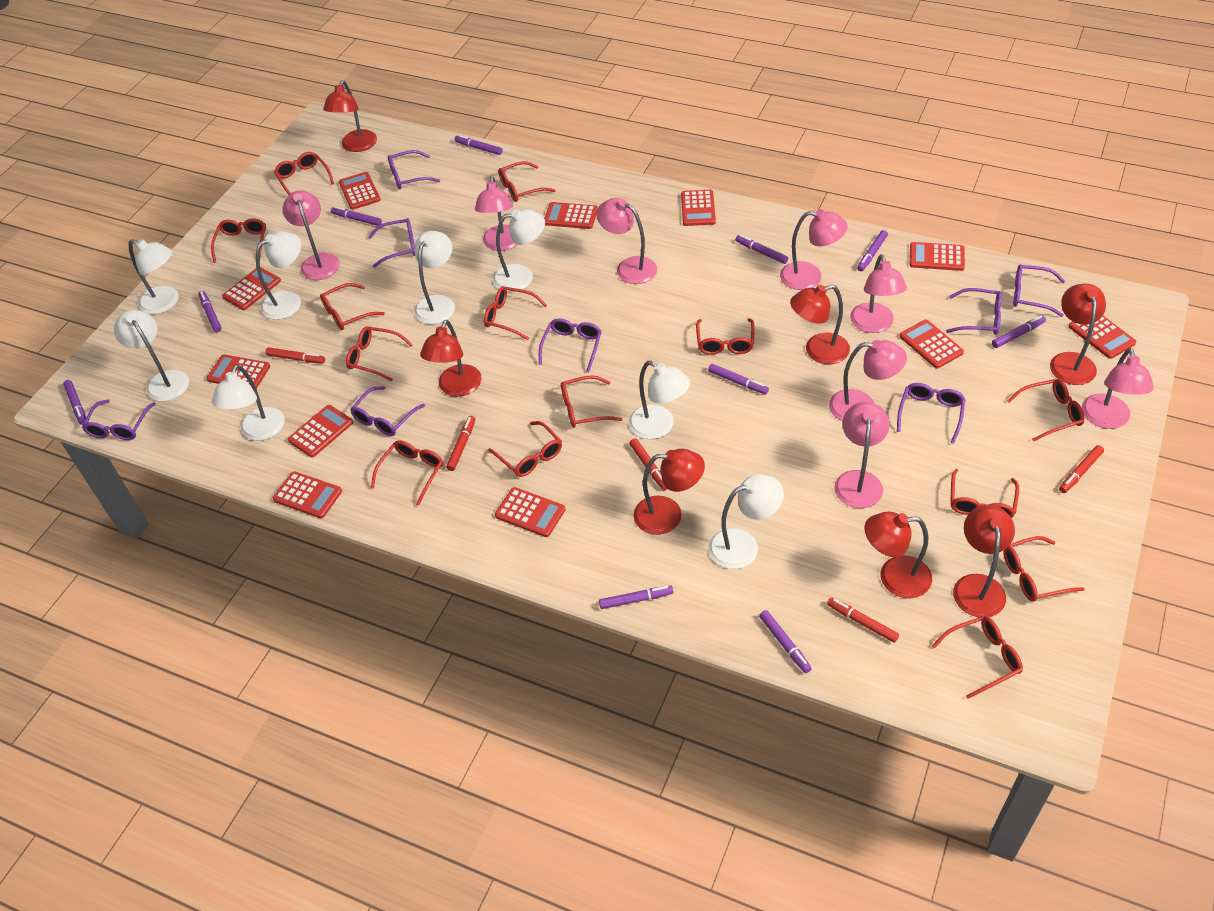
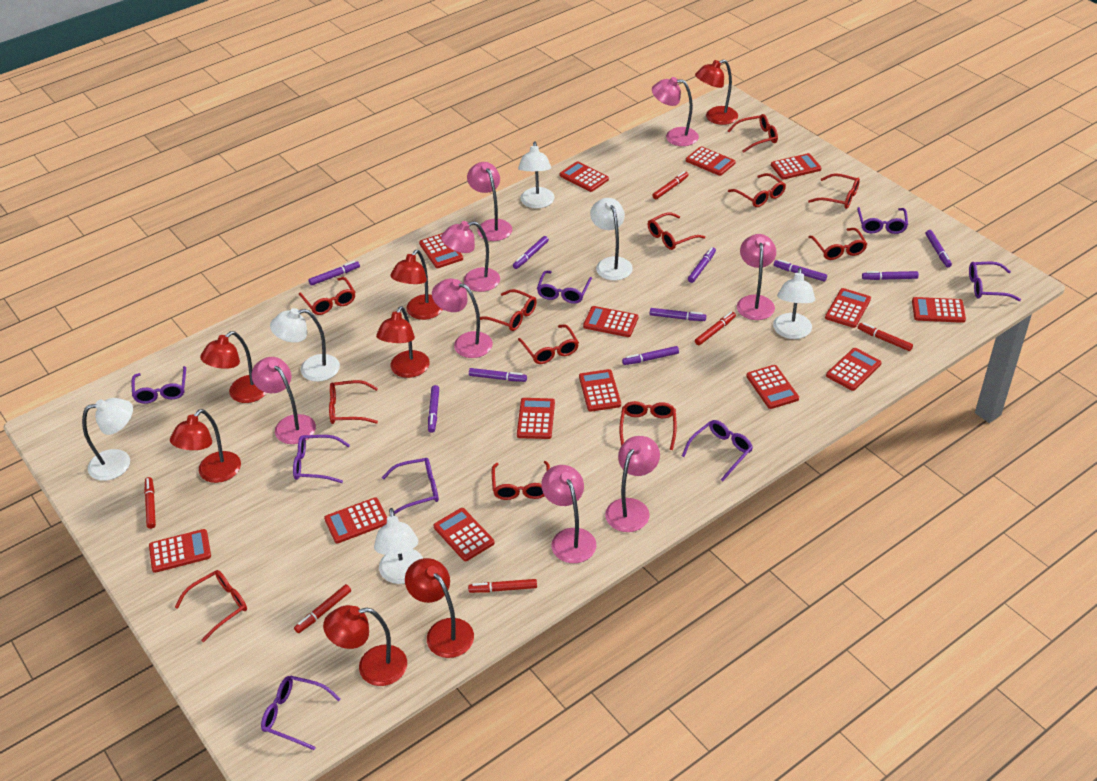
red calculator: [206,354,270,389] [222,267,281,310] [273,471,342,518] [288,405,353,457] [339,172,380,210] [495,487,566,537] [544,202,598,229] [681,190,716,226] [899,320,964,369] [910,242,965,271] [1068,316,1136,359] = 11 -> [149,529,211,573] [324,497,387,543] [419,233,463,268] [433,508,495,561] [517,398,555,439] [560,161,609,192] [579,369,621,412] [583,306,638,337] [686,146,736,176] [746,365,799,409] [771,153,822,179] [825,288,871,328] [826,348,882,391] [912,297,966,323] = 14
red glasses: [211,218,266,263] [274,152,334,195] [320,283,385,330] [346,326,413,381] [371,441,444,506] [484,286,548,340] [488,421,562,477] [498,161,555,202] [561,375,623,428] [696,318,755,355] [932,616,1023,699] [951,469,1019,518] [1004,536,1085,602] [1007,379,1084,442] = 14 -> [175,570,247,642] [299,277,355,315] [329,380,378,424] [480,289,537,331] [492,461,550,500] [518,324,579,364] [619,401,677,450] [648,212,705,250] [728,114,778,153] [728,173,786,207] [808,173,860,209] [808,228,867,260] = 12
red marker: [265,347,325,364] [446,416,475,471] [629,438,667,490] [827,597,899,643] [1059,445,1104,493] = 5 -> [144,477,156,529] [294,584,351,633] [468,579,537,593] [652,171,689,199] [695,312,736,345] [858,323,913,351] = 6
white lamp: [114,310,189,402] [128,239,179,314] [212,364,285,441] [256,232,301,320] [414,231,455,324] [493,209,545,292] [629,361,691,439] [708,474,784,569] = 8 -> [82,398,133,481] [270,308,340,382] [374,508,423,584] [518,142,555,208] [590,198,633,280] [773,268,815,339] = 6

